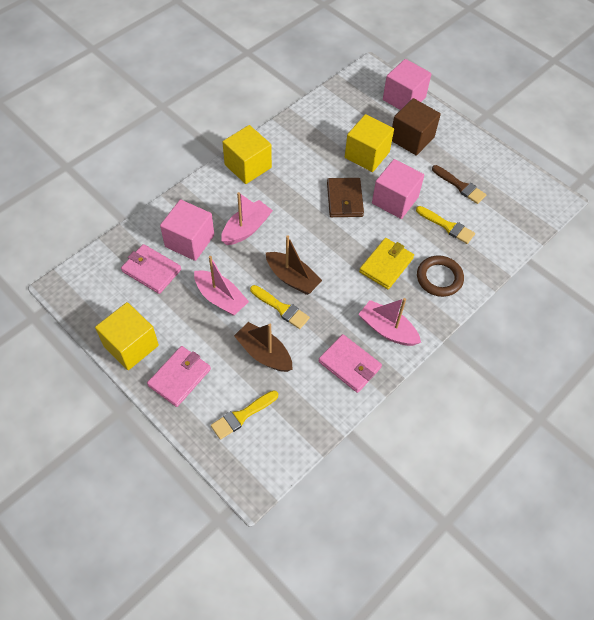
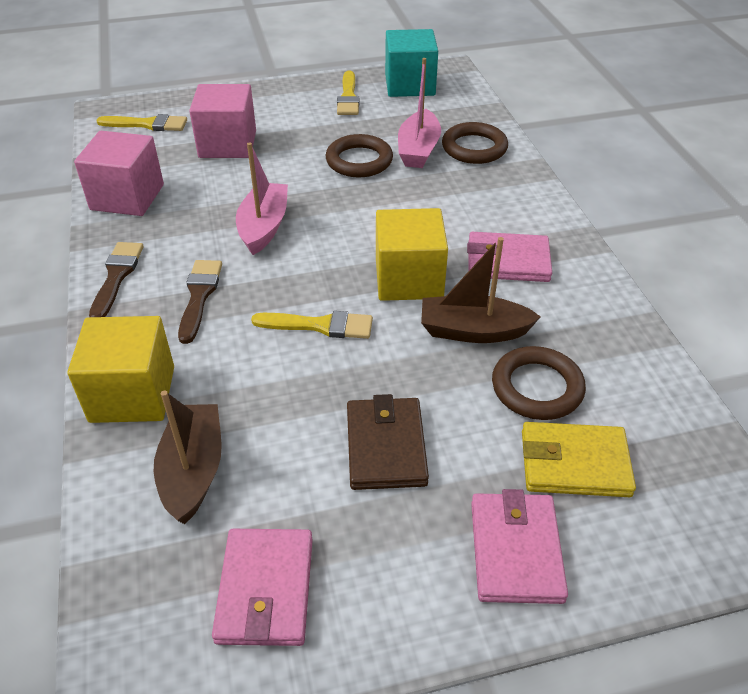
brown brush: [432,165,487,204] = 1 -> [89,242,144,317] [178,260,222,344] = 2
brown cube: [392,98,441,156] = 1 -> none = 0
brown ring: [417,255,464,297] = 1 -> [326,134,393,177] [442,122,508,164] [492,346,586,420] = 3
pink boat: [194,256,249,316] [221,192,273,245] [358,298,421,346] = 3 -> [236,142,288,255] [398,58,441,168] = 2
pink cube: [160,199,214,261] [372,159,424,219] [383,59,431,110] = 3 -> [74,131,164,216] [189,84,256,158] = 2
turquoise cube: none = 0 -> [385,29,438,97] = 1
yellow cube: [95,302,159,370] [222,125,272,184] [345,114,394,172] = 3 -> [67,316,174,423] [376,208,448,301] = 2

